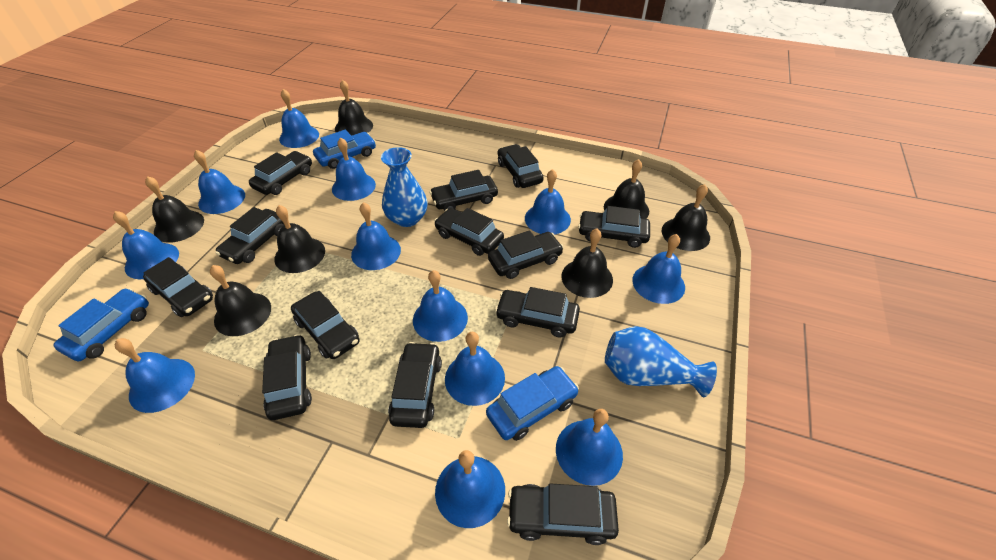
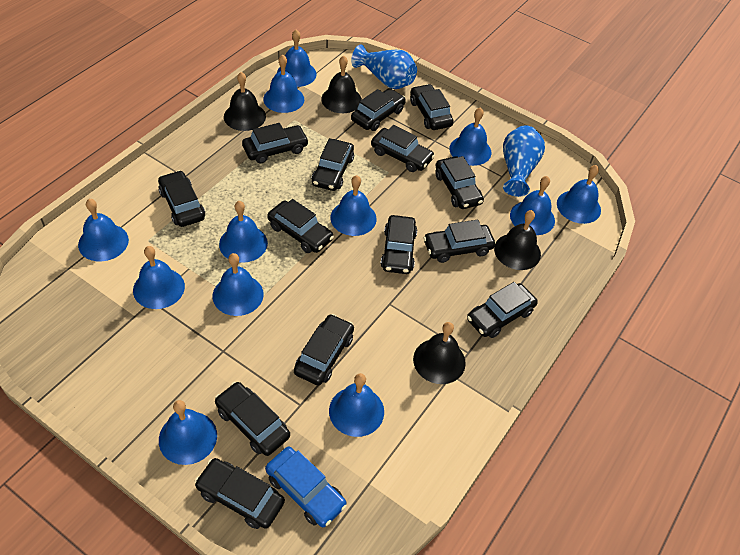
black bell: [145,176,204,243] [210,265,271,336] [274,205,325,273] [335,80,373,136] [562,229,613,298] [604,159,649,219] [662,184,710,251] = 7 -> [224,72,266,131] [321,56,362,113] [413,322,466,384] [494,210,541,270] = 4
black car: [143,257,213,317] [215,207,284,264] [249,151,312,195] [262,334,312,420] [291,291,360,359] [388,342,442,428] [429,170,498,211] [434,208,504,256] [488,230,564,279] [495,287,580,338] [498,144,544,188] [507,483,619,545] [578,206,650,248] = 13 -> [158,170,205,227] [194,458,285,529] [215,382,290,456] [242,123,309,163] [267,199,334,253] [294,314,354,386] [312,138,354,191] [351,88,406,131] [371,125,435,172] [381,215,417,274] [410,84,454,130] [423,220,495,263] [435,156,484,209] [467,282,538,338] = 14
blue car: [53,288,149,361] [313,130,376,169] [486,366,579,441] = 3 -> [265,447,347,527] = 1

